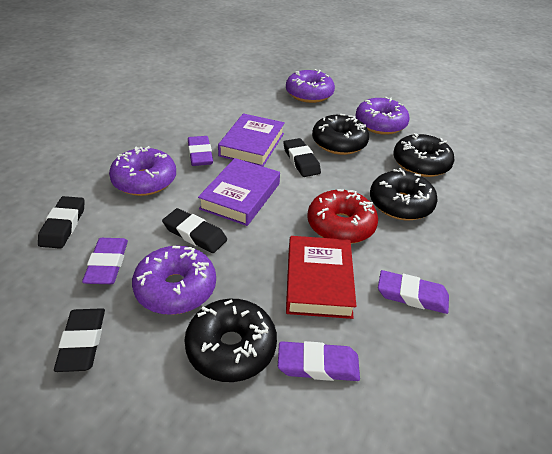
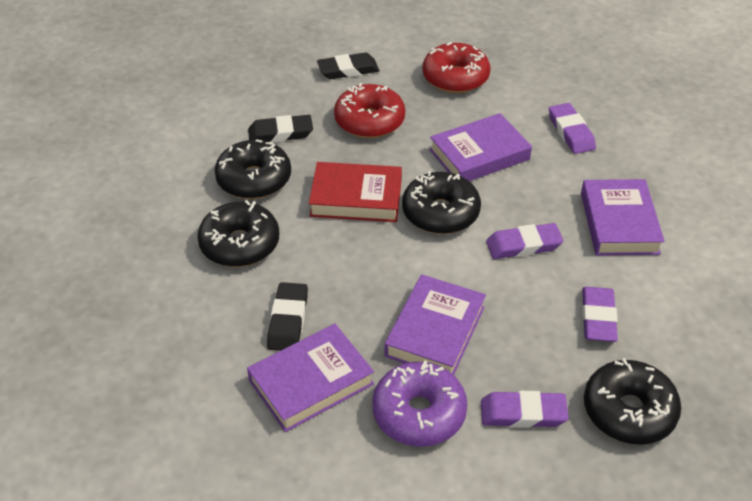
black eraser: [38,196,85,249] [54,308,105,372] [162,208,227,253] [283,138,321,177] = 4 -> [248,115,313,142] [267,282,308,351] [317,53,380,79] = 3
purple book: [198,158,280,226] [218,113,285,166] = 2 -> [247,324,374,432] [384,274,486,375] [429,113,532,181] [581,179,665,255] = 4
purple donut: [109,146,176,196] [132,246,216,315] [286,69,335,103] [355,97,410,135] = 4 -> [372,360,467,447] = 1
red donut: [307,189,378,244] = 1 -> [334,83,405,138] [423,42,490,93] = 2

